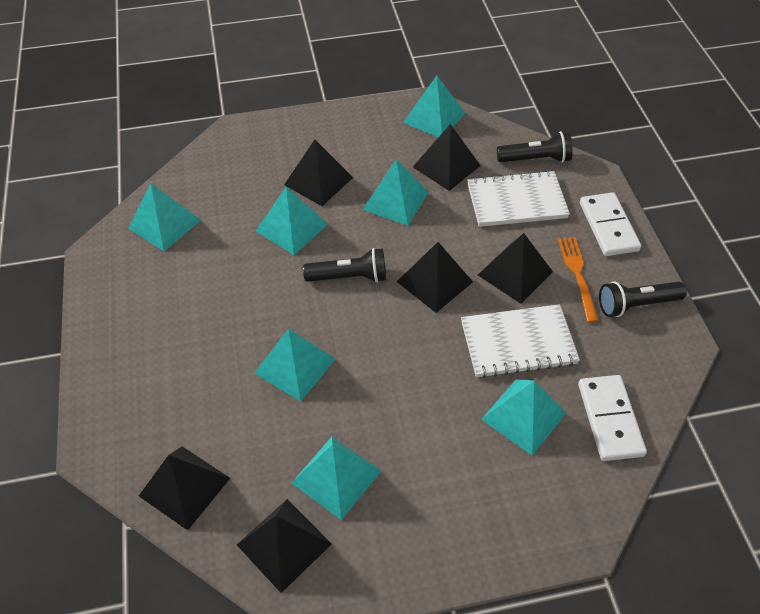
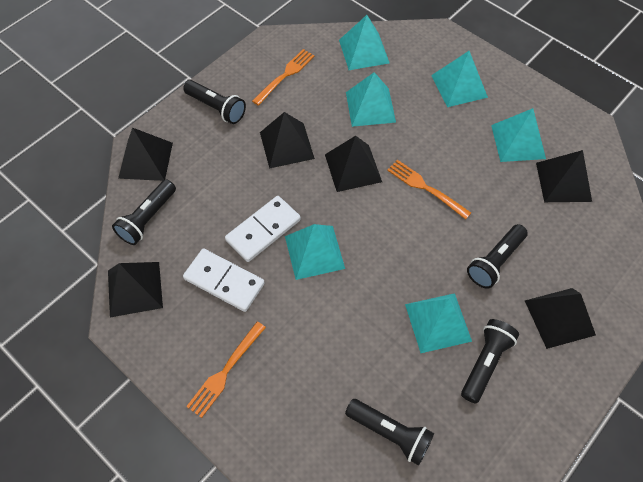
black flashlight: [303,248,386,283] [497,131,573,163] [599,281,687,317] = 3 -> [112,179,176,245] [183,80,246,124] [345,399,434,466] [461,319,519,404] [467,224,528,289] = 5
orange fork: [558,237,599,323] = 1 -> [186,322,266,418] [252,49,315,106] [387,160,471,219] = 3
turquoise pyramid: [128,183,201,251] [254,329,336,402] [256,187,328,255] [292,437,381,520] [362,159,429,226] [403,76,465,137] [481,379,566,456] = 7 -> [285,224,345,280] [339,15,390,70] [346,72,396,127] [405,293,472,353] [431,51,488,107] [491,108,546,162] = 6
white notebook: [461,304,580,378] [467,170,570,227] = 2 -> none = 0

